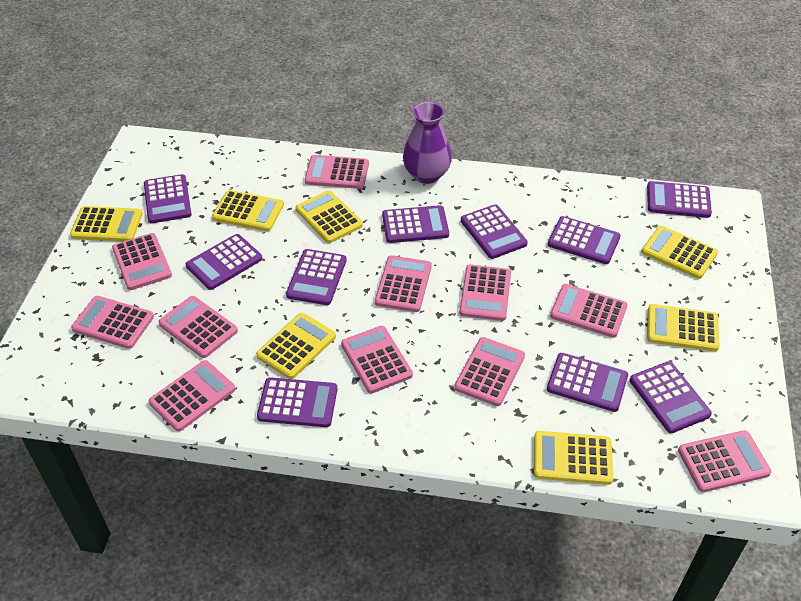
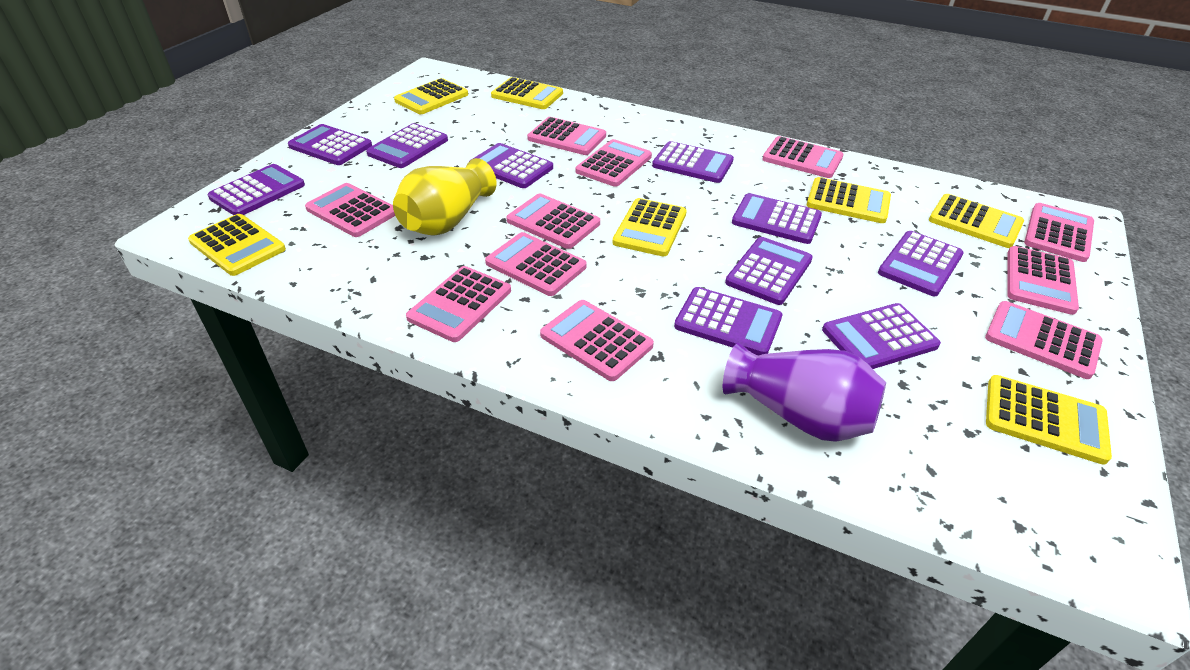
yellow vase: none = 0 -> [393,158,496,236] = 1

